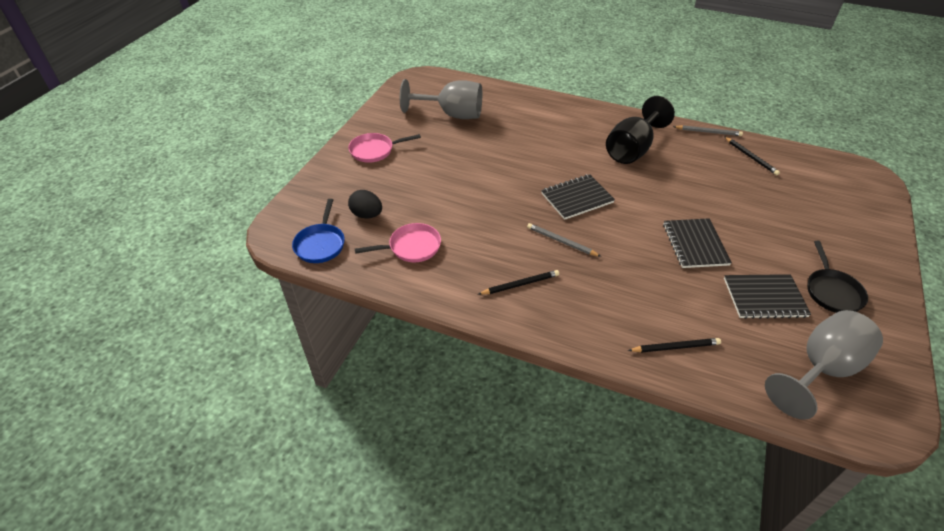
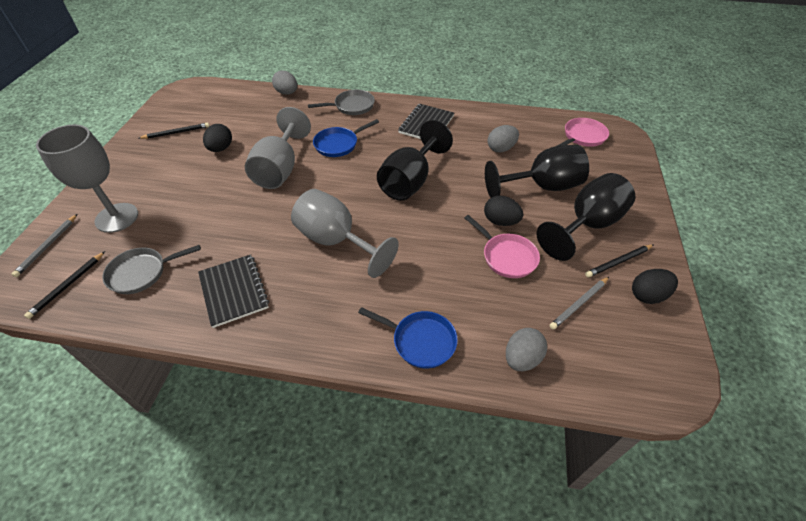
black egg: [348,190,382,219] = 1 -> [203,124,232,152] [484,196,523,226] [632,269,678,304] = 3
black goblet: [606,96,675,164] = 1 -> [377,120,453,201] [485,145,589,198] [537,173,635,261] = 3
black notebook: [541,174,615,220] [663,218,732,268] [724,274,811,319] = 3 -> [198,254,269,328] [398,104,454,139] = 2
black pan: [808,241,868,313] = 1 -> none = 0
blue pan: [292,199,345,263] = 1 -> [313,119,379,157] [358,307,458,369] = 2
grey egg: none = 0 -> [272,70,297,95] [488,125,519,153] [506,328,547,371] = 3
grey goblet: [400,79,482,119] [765,310,883,420] = 2 -> [36,124,138,233] [245,107,311,189] [291,189,399,278] = 3
grey pan: none = 0 -> [102,245,201,294] [308,90,375,115] = 2

